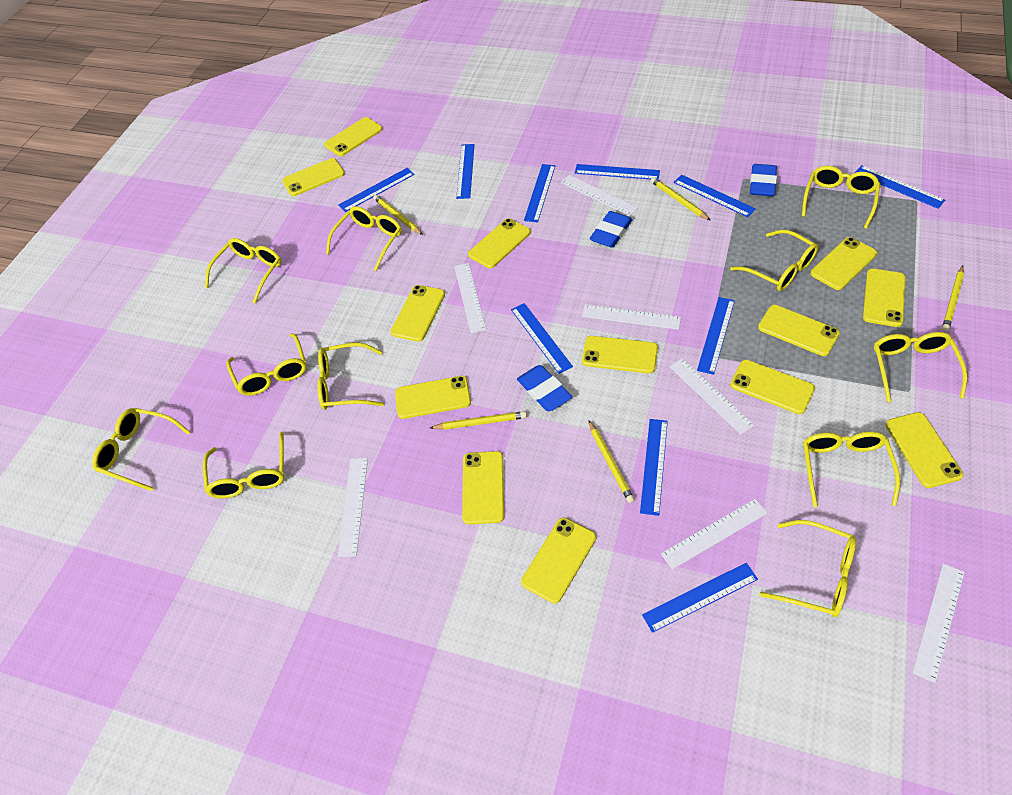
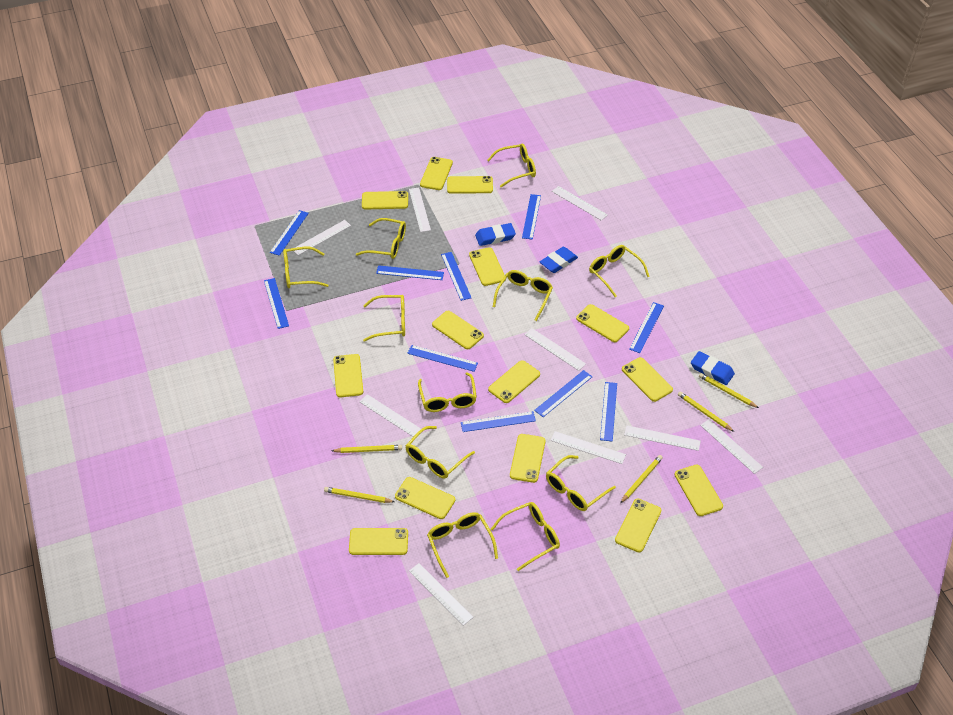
white ruler: [338,458,368,557] [454,263,486,333] [561,175,638,216] [582,304,681,330] [661,499,768,569] [669,358,754,435] [912,563,965,683] = 7 -> [294,220,351,255] [359,394,421,437] [409,187,431,232] [409,563,473,626] [524,328,586,371] [551,431,626,464] [552,186,608,221] [624,425,701,451] [700,419,763,474] = 9
yellow phone: [282,158,345,196] [324,117,383,156] [391,285,445,342] [395,376,471,419] [462,451,504,524] [468,218,531,268] [521,518,596,603] [582,336,658,374] [730,360,815,414] [758,305,840,356] [810,237,877,290] [863,269,906,327] [885,412,963,488] = 13 -> [333,354,363,397] [349,528,408,555] [362,191,408,209] [395,477,455,519] [420,157,453,190] [432,311,484,349] [447,176,493,194] [469,247,506,286] [488,360,540,403] [510,434,546,483] [576,304,629,342] [615,499,662,552] [622,357,673,402] [674,465,723,516] = 14

